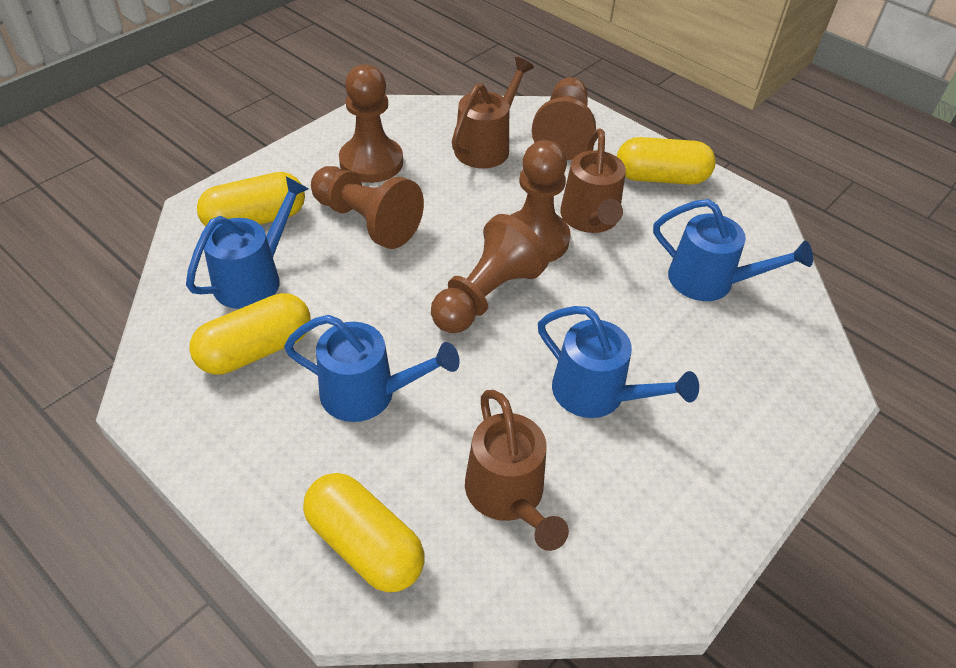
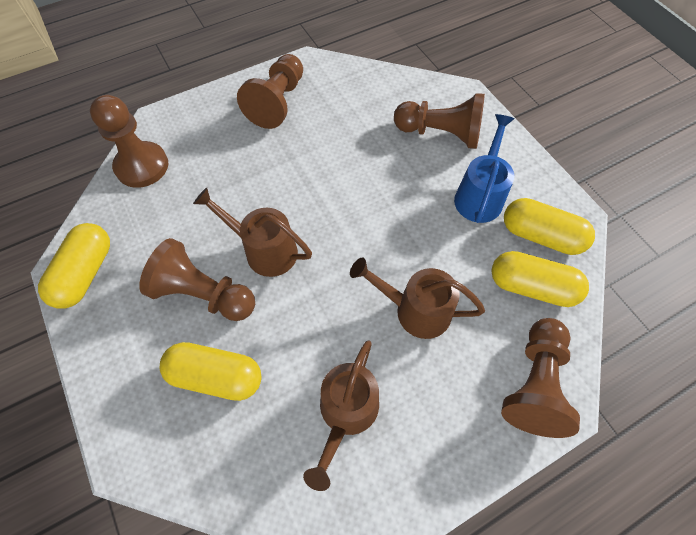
blue watering can: [186,176,309,309] [284,315,460,422] [538,306,699,418] [653,199,813,301] = 4 -> [454,114,515,223] = 1

